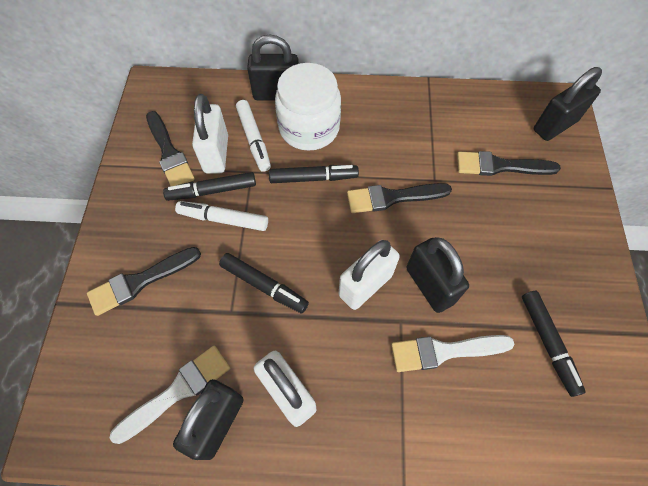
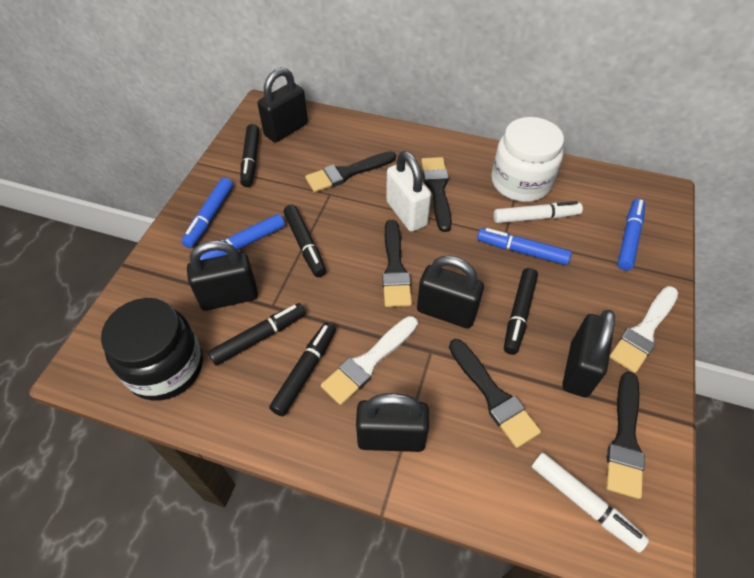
black brush: [87,247,201,316] [146,111,195,186] [347,183,452,213] [457,151,561,176] = 4 -> [305,151,396,192] [382,220,412,307] [421,157,452,232] [449,339,541,448] [606,371,645,499] = 5
black jar: none = 0 -> [101,298,203,401] = 1
black marker: [163,172,256,201] [219,253,309,313] [269,165,359,183] [522,291,586,397] = 4 -> [208,303,306,365] [240,124,259,187] [269,322,336,417] [284,205,326,277] [504,268,538,355] = 5
black padlock: [173,379,244,460] [247,35,299,100] [406,237,469,313] [534,67,602,141] = 4 -> [187,240,258,311] [258,68,308,142] [356,393,429,452] [417,255,484,329] [562,310,615,397] = 5
blue marker: none = 0 -> [181,178,233,248] [200,214,285,260] [477,228,572,265] [617,199,645,271] = 4
white padlock: [192,94,228,174] [253,351,316,427] [338,240,400,310] = 3 -> [386,151,431,232] = 1

